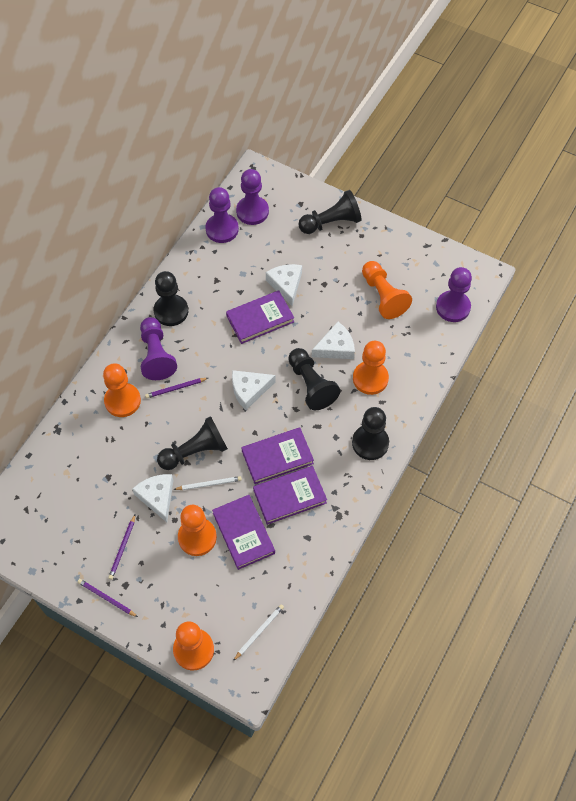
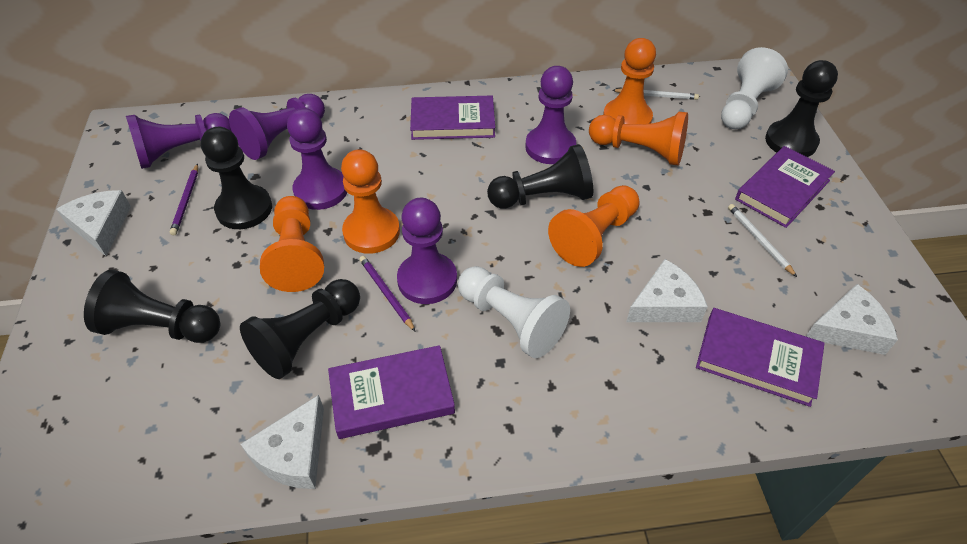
purple pawn: [140,317,177,380] [205,187,239,243] [236,169,269,225] [436,267,472,322] = 4 -> [126,113,231,169] [229,94,325,160] [287,108,347,210] [397,198,457,304] [525,66,576,164] = 5
purple pencil: [78,579,138,617] [108,515,135,580] [145,378,208,398] = 3 -> [170,164,198,235] [359,256,416,332] = 2
white pawn: none = 0 -> [458,266,570,358] [721,47,788,129] = 2

